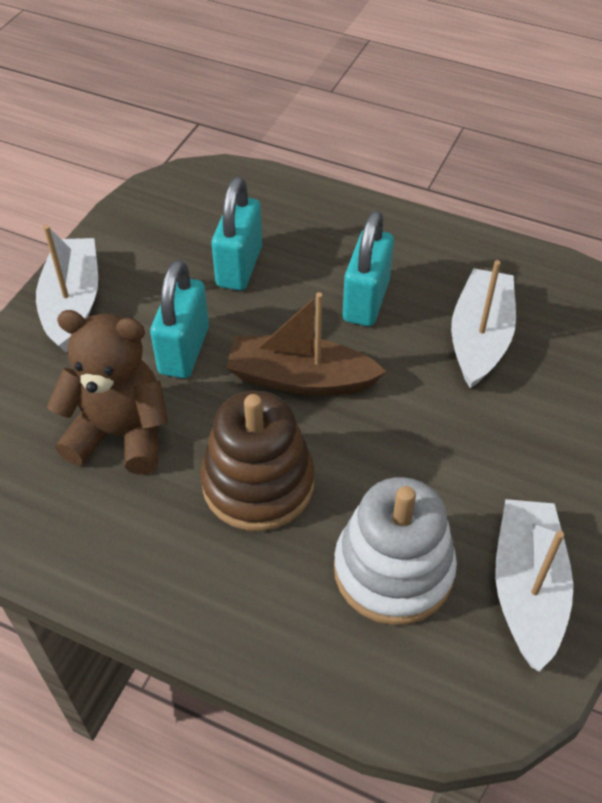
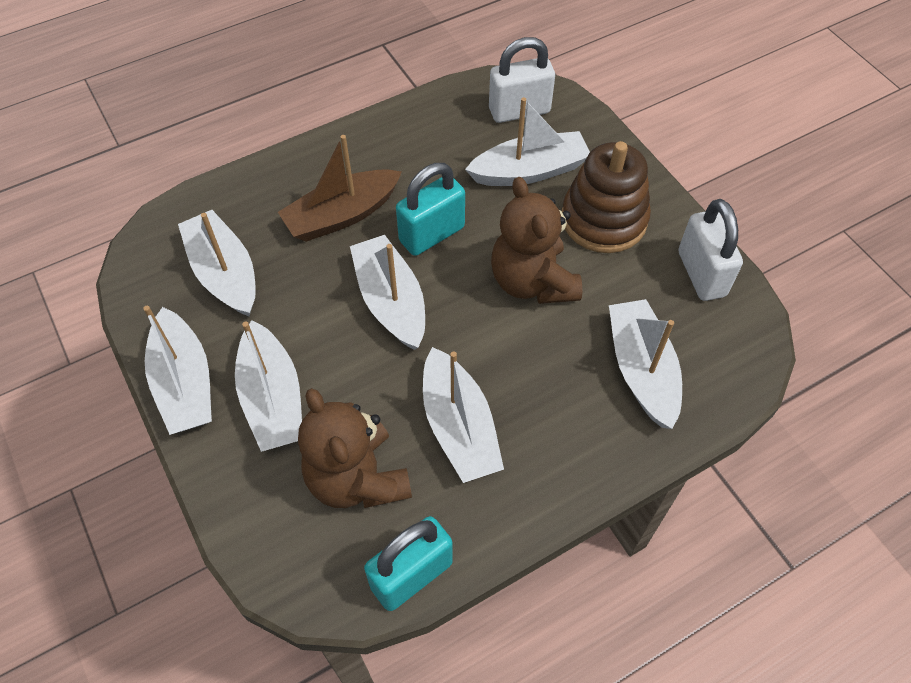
brown teddy bear: [47,310,168,475] = 1 -> [298,388,412,508] [491,177,582,304] = 2
turquoise padlock: [150,260,209,378] [212,177,262,291] [343,211,394,326] = 3 -> [364,516,453,611] [396,163,465,256] = 2
white boat: [36,225,98,353] [451,260,516,389] [495,499,573,671] = 3 -> [143,306,212,435] [178,210,256,316] [235,320,302,452] [350,235,425,350] [423,347,504,483] [465,97,590,186] [609,299,682,429] = 7
white padlock: none = 0 -> [489,37,555,123] [678,199,743,301] = 2
white stacking toy: [334,477,457,625] = 1 -> none = 0

